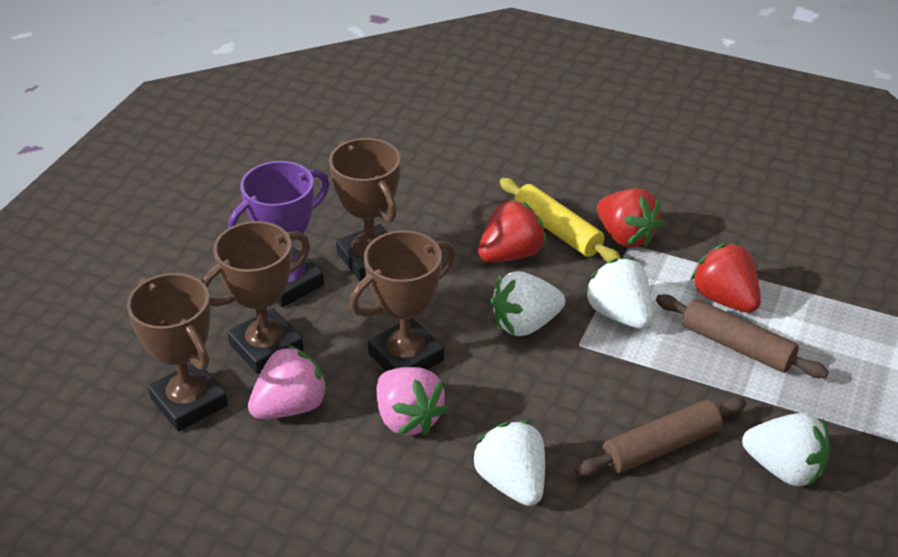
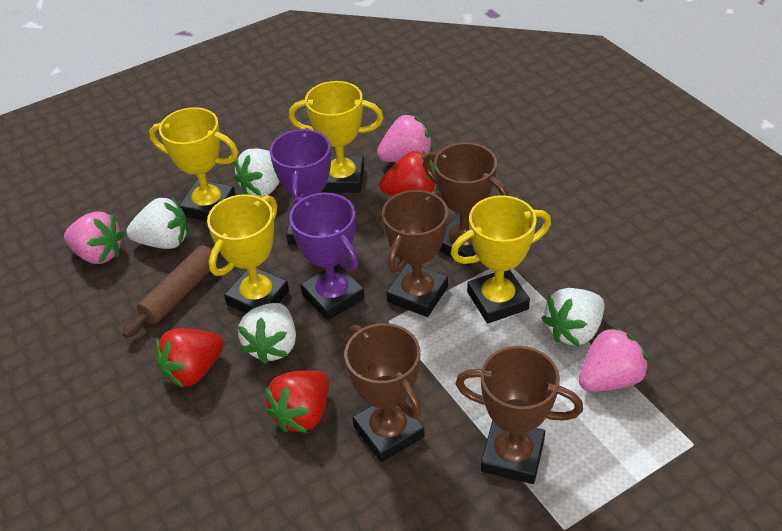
brown rolling pin: [575,397,747,477] [656,294,829,378] = 2 -> [123,243,218,338] = 1
pink strawberry: [248,345,328,419] [377,367,448,436] = 2 -> [64,211,124,264] [377,114,433,162] [579,326,649,392] = 3
purple trophy: [228,161,329,307] = 1 -> [270,128,331,244] [289,192,365,320] = 2
yellow rolling pin: [500,178,621,263] = 1 -> none = 0
yellow trophy: none = 0 -> [149,107,238,221] [207,194,289,314] [289,81,383,193] [451,195,551,323] = 4

